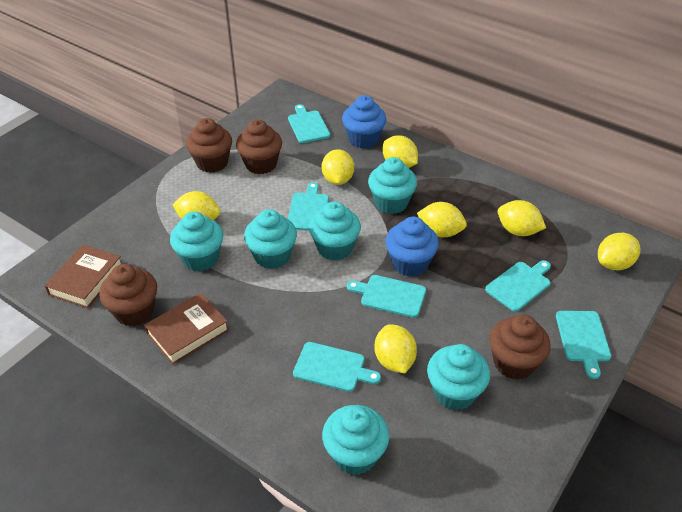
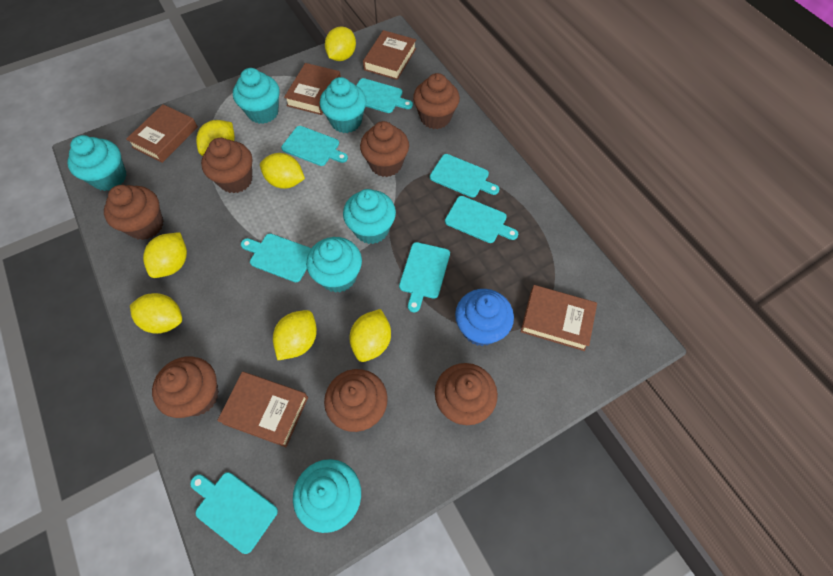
blue cupcake: [342,95,387,148] [385,217,439,277] = 2 -> [455,289,514,346] = 1
brown book: [45,244,121,308] [144,293,229,365] = 2 -> [126,104,198,163] [217,372,308,447] [284,63,341,115] [363,30,416,80] [521,285,597,351] = 5
brown cupcake: [99,264,157,326] [186,118,232,173] [236,120,282,174] [489,315,551,380] = 4 -> [104,185,164,240] [152,357,219,418] [201,138,252,193] [324,369,388,432] [360,121,409,177] [413,73,460,129] [435,363,498,425] = 7
turquoise cutting board: [288,104,330,143] [288,182,329,231] [293,342,381,392] [347,275,426,318] [485,260,551,312] [556,311,611,379] = 6 -> [190,472,278,554] [241,234,311,282] [281,126,348,166] [356,78,413,113] [399,242,450,312] [430,154,499,198] [445,196,518,243] = 7

